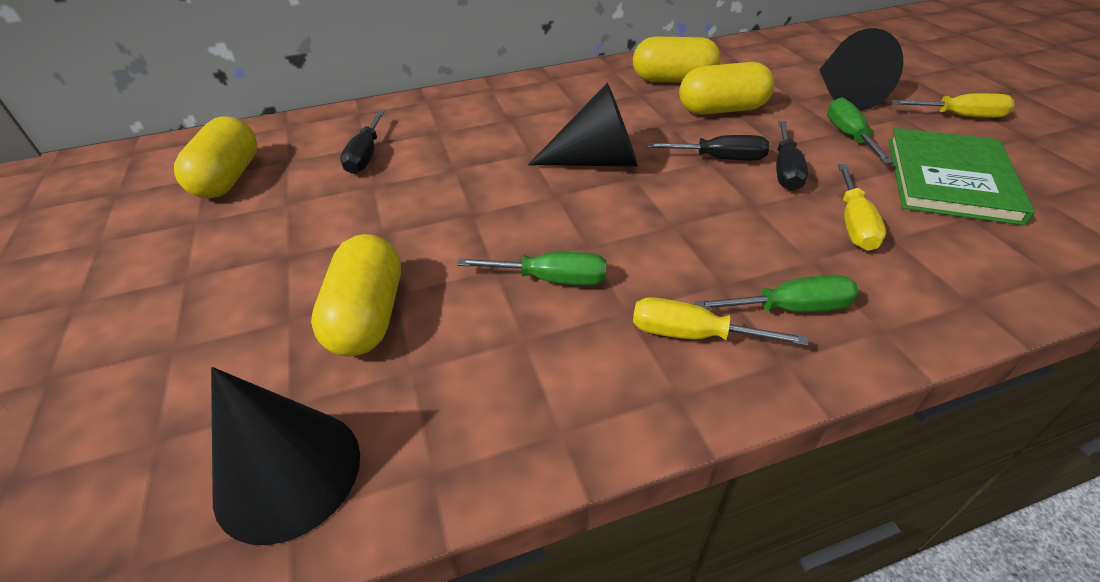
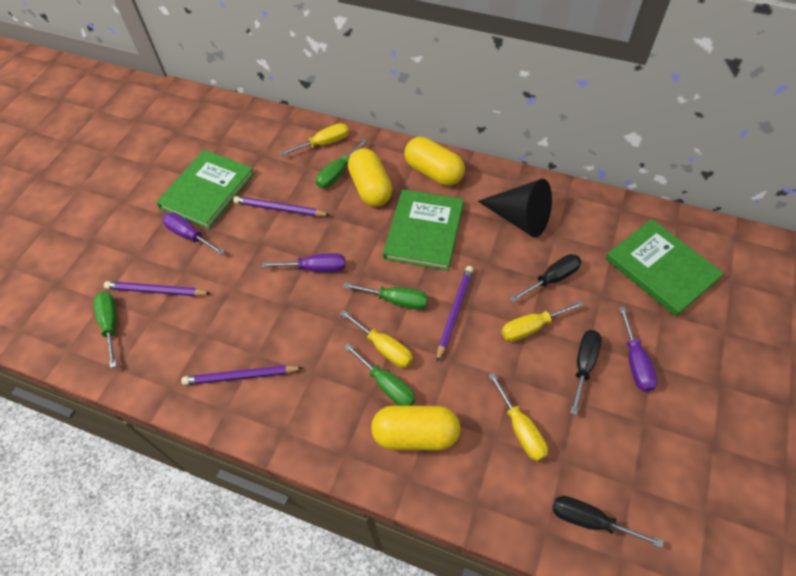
black cone: [211,367,360,545] [528,83,638,166] [819,28,903,111] = 3 -> [478,179,552,238] = 1
green book: [888,128,1035,226] = 1 -> [156,150,254,229] [383,189,464,270] [605,219,724,316] = 3
green screwdriver: [457,252,607,285] [694,275,859,312] [827,97,893,163] = 3 -> [94,292,117,368] [316,139,367,189] [343,283,428,310] [344,343,416,406] = 4
purple pencil: none = 0 -> [104,281,211,296] [181,365,303,385] [233,196,330,217] [437,266,474,362] = 4
purple screwdriver: none = 0 -> [162,212,225,255] [262,253,345,272] [619,307,658,392] = 3
yellow capsule: [174,117,257,199] [311,234,401,356] [633,37,721,82] [679,62,774,115] = 4 -> [348,148,392,207] [371,406,461,450] [404,137,465,186] = 3
yellow screwdriver: [633,297,808,346] [838,164,886,251] [891,93,1014,118] = 3 -> [280,123,349,156] [340,310,413,368] [488,372,548,461] [502,301,583,342] = 4

